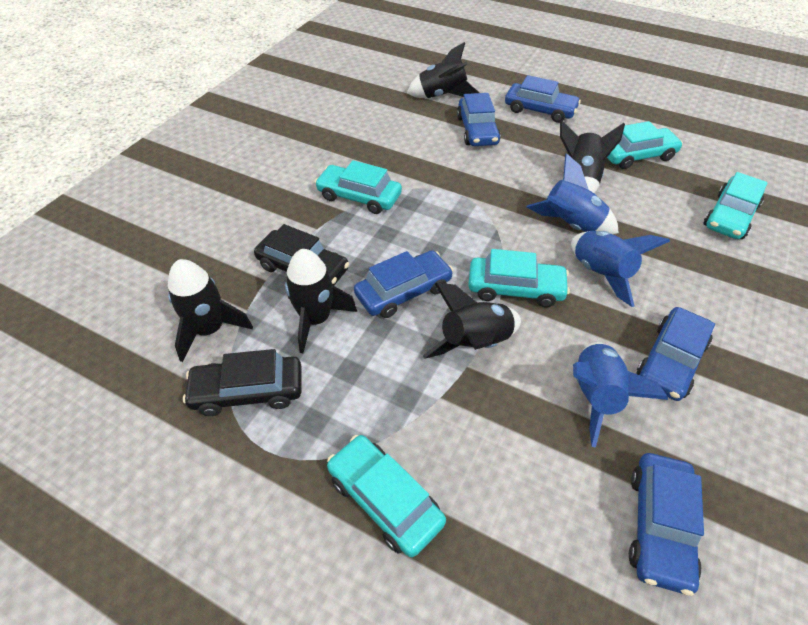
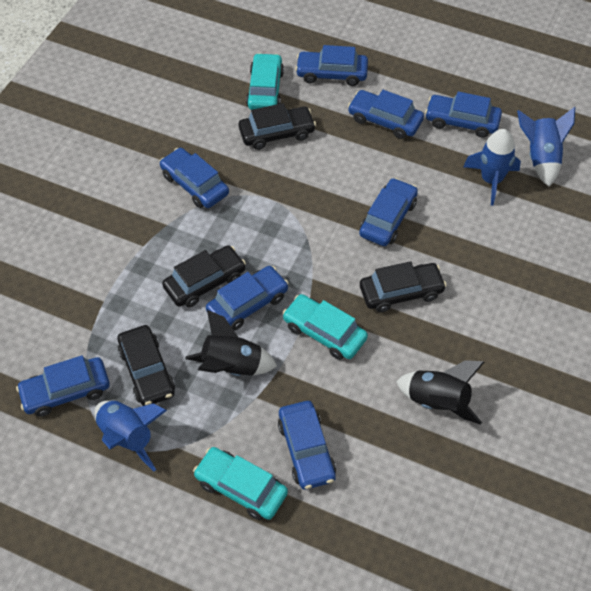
black car: [183,349,302,416] [254,224,349,286] = 2 -> [118,325,175,406] [162,245,246,307] [239,103,316,150] [360,261,447,313] = 4
black rocket: [168,259,253,362] [285,249,357,353] [407,42,480,98] [423,283,521,359] [560,120,625,194] = 5 -> [185,310,277,376] [396,360,484,425] = 2
blue car: [354,250,453,318] [457,93,501,146] [505,75,581,123] [629,453,704,596] [636,307,715,401] = 5 -> [16,355,110,417] [160,148,229,208] [206,266,289,331] [278,401,336,489] [295,45,368,86] [348,90,424,139] [359,178,418,246] [425,91,502,138] = 8
turquoise car: [315,160,402,214] [327,435,446,557] [468,249,570,307] [607,121,683,169] [703,172,768,239] = 5 -> [193,447,288,520] [246,53,284,110] [283,294,368,360] = 3

